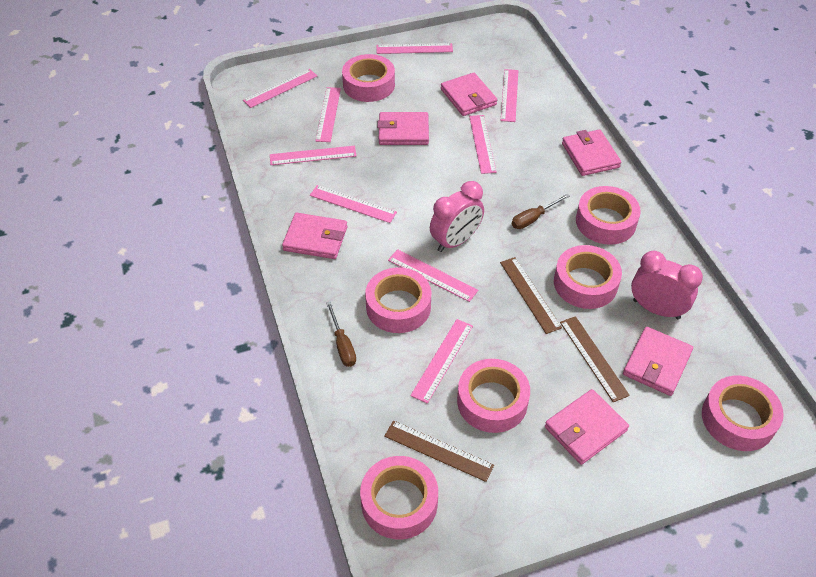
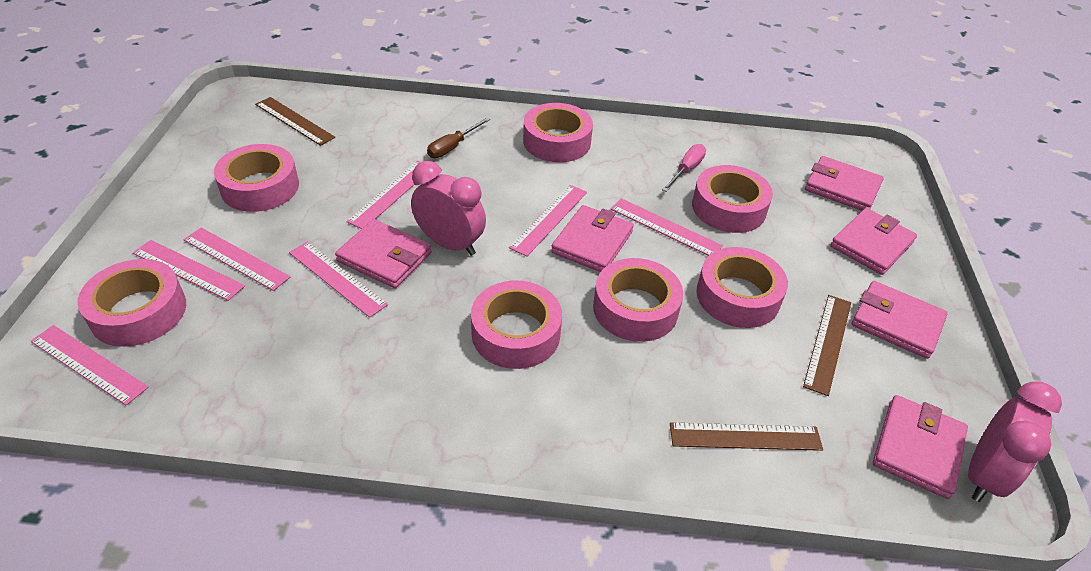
brown screwdriver: [326,301,356,367] [512,193,570,229] = 2 -> [427,117,490,158] = 1
pink ruler: [243,69,317,108] [270,146,356,165] [310,185,397,223] [316,87,341,142] [376,43,453,54] [388,249,478,302] [410,319,473,404] [469,115,497,174] [501,69,518,122] = 9 -> [31,325,149,406] [133,240,245,301] [184,227,290,291] [289,241,388,318] [346,161,421,229] [509,185,587,257] [611,198,723,256] = 7
pink screwdriver: none = 0 -> [662,144,706,192] = 1

